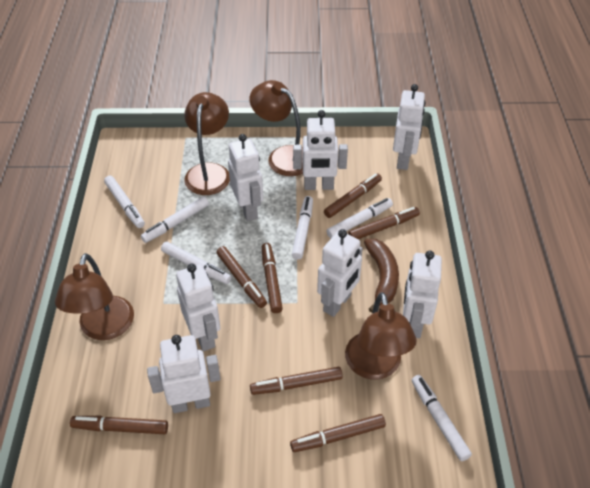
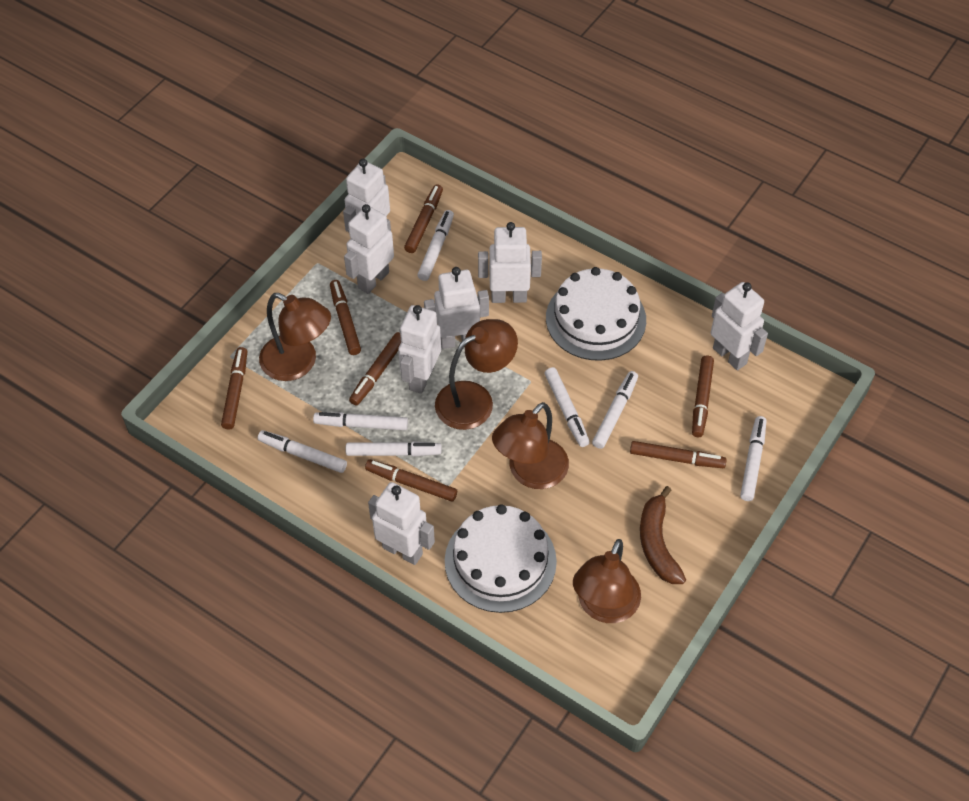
white cake: none = 0 -> [445,504,557,613] [546,267,646,361] = 2
white marker: [104,176,145,228] [141,196,209,243] [161,242,231,284] [292,196,313,260] [326,198,393,238] [412,375,472,461] = 6 -> [258,430,347,473] [313,412,408,430] [346,441,441,456] [417,210,454,281] [545,367,590,447] [592,371,638,449] [740,416,766,501] = 7

